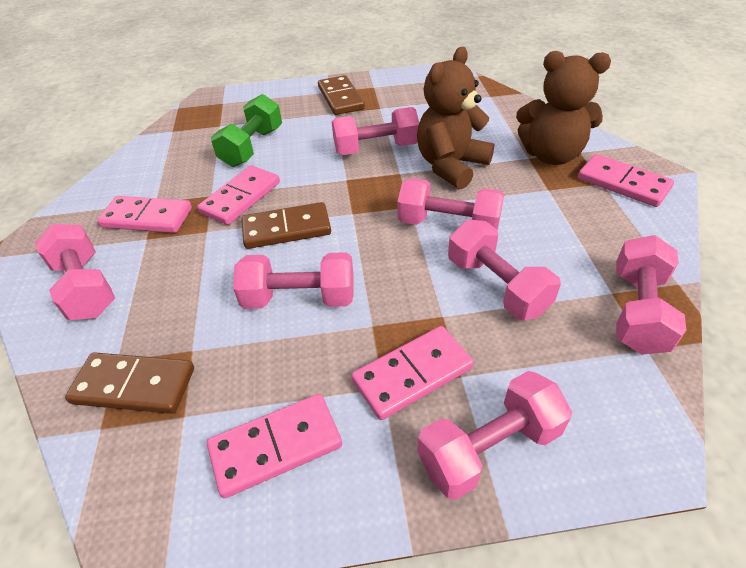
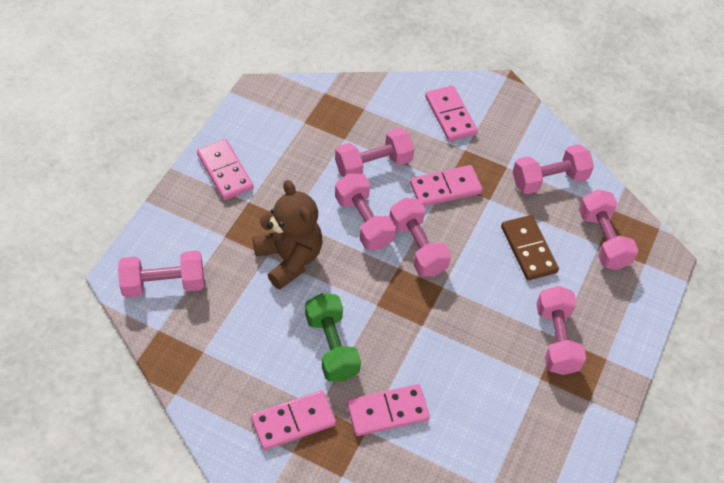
brown domino: [65,352,194,414] [242,202,331,249] [318,75,365,115] = 3 -> [501,215,559,280] = 1
brown teddy bear: [417,47,494,189] [516,51,611,165] = 2 -> [253,180,322,290] = 1

